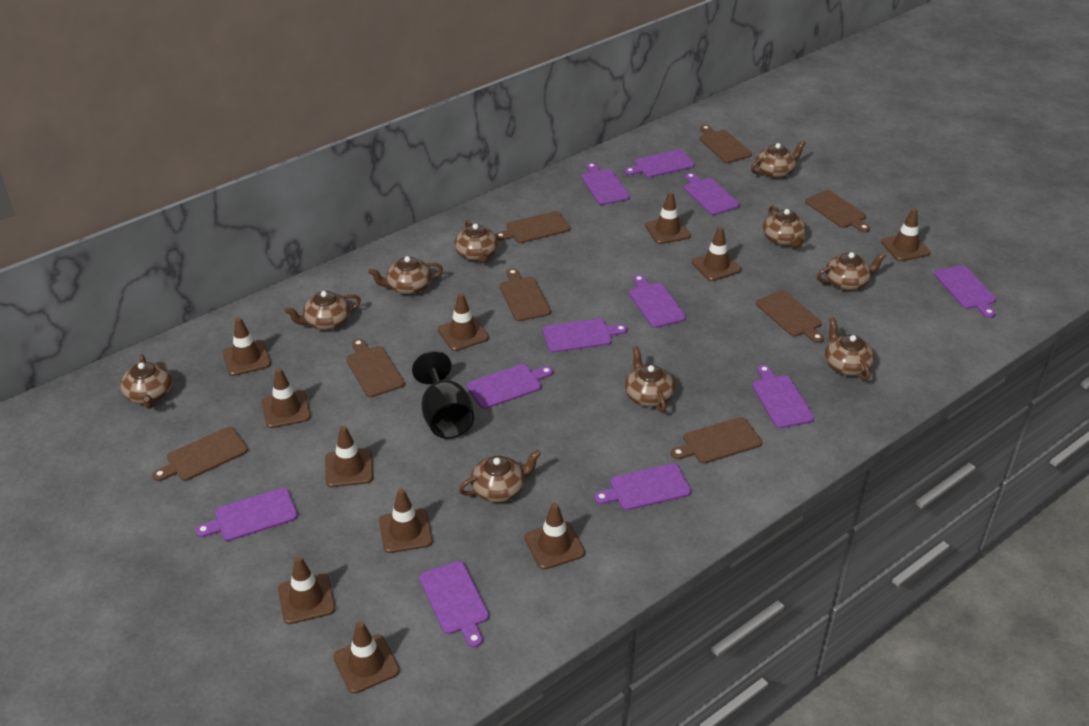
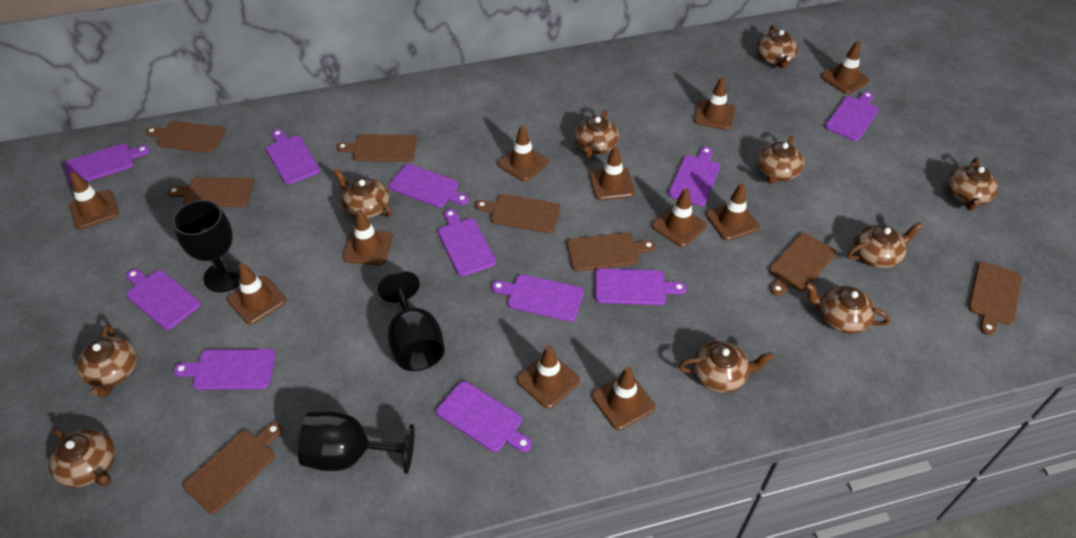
black goblet: [412,351,474,439] = 1 -> [173,200,241,292] [298,411,415,474] [378,271,445,371] = 3

